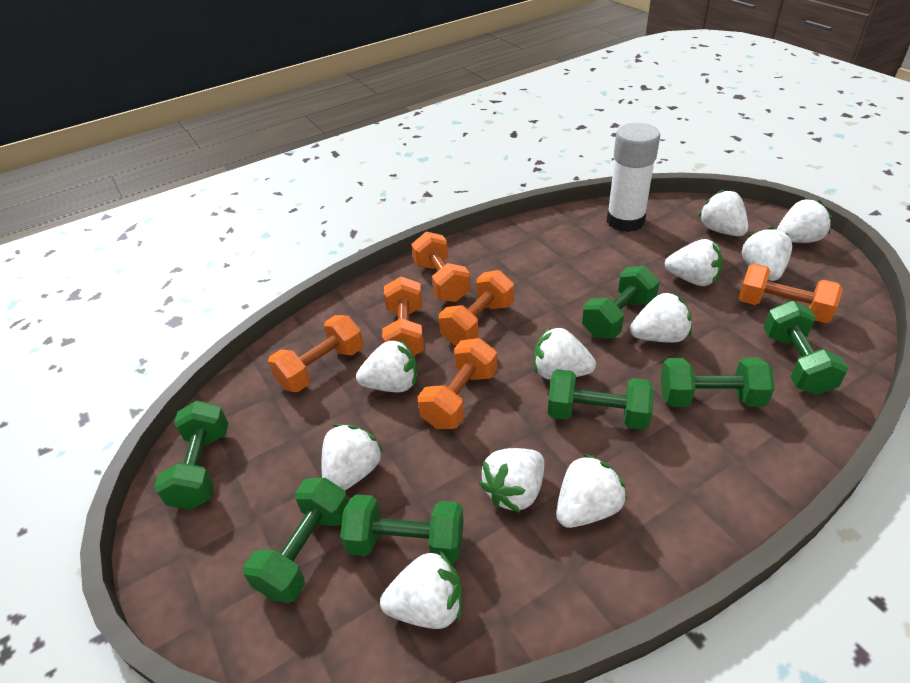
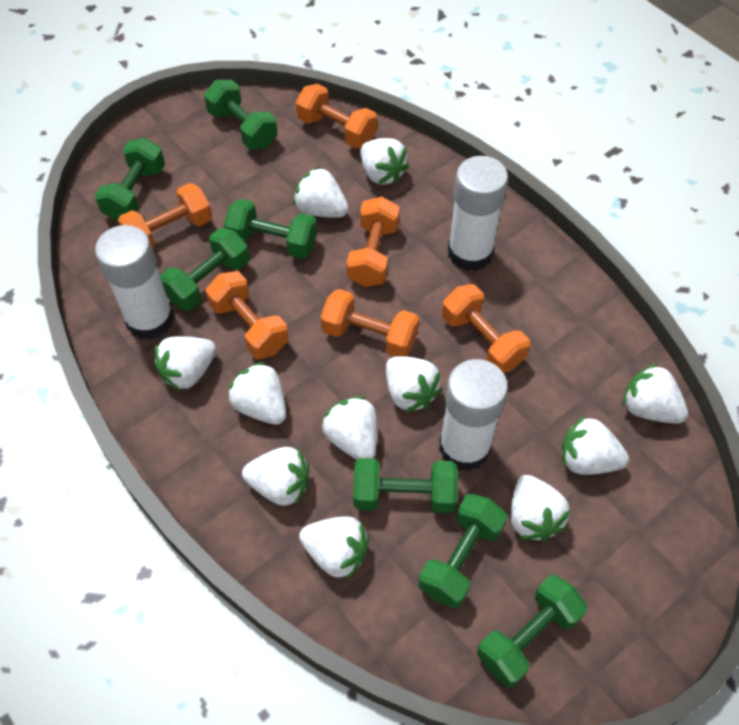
white glue stick: [606,123,660,232] = 1 -> [95,225,174,340] [439,359,508,471] [448,156,508,271] = 3

